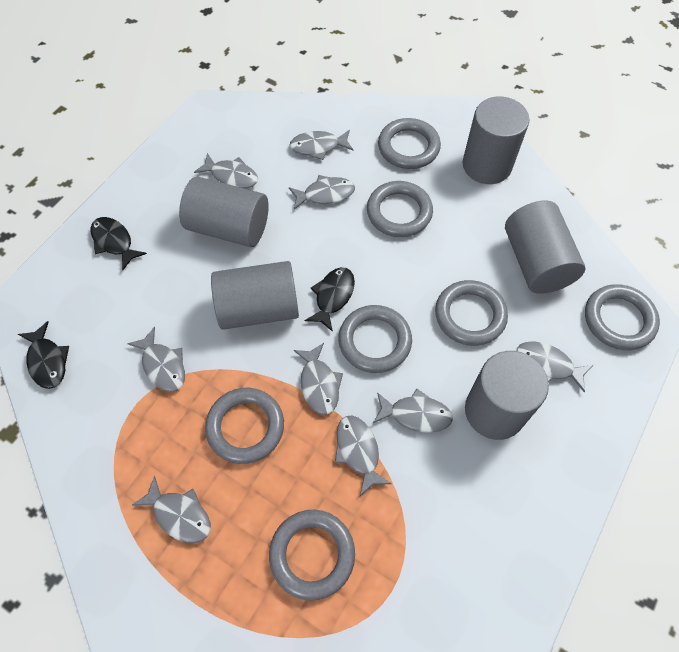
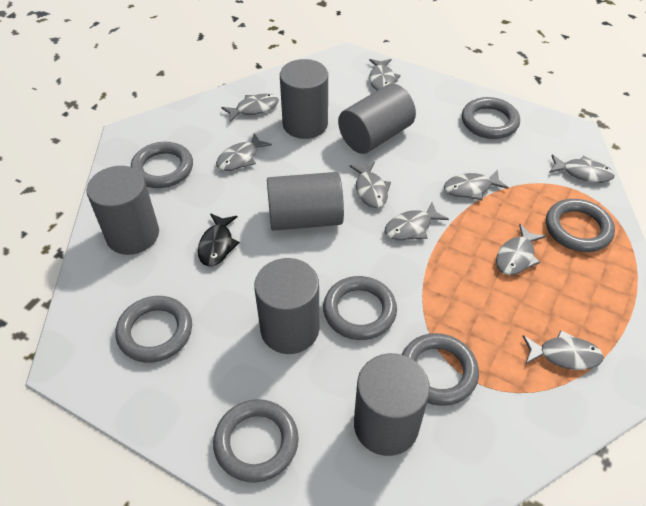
black fish: [18,321,69,389] [90,217,147,270] [305,267,355,332] = 3 -> [198,213,240,266] = 1
grey cylinder: [179,177,269,247] [211,261,299,330] [463,96,529,184] [465,351,549,440] [505,200,585,294] = 5 -> [87,166,159,255] [254,258,319,354] [267,172,344,231] [280,59,328,139] [338,84,416,154] [354,353,430,456] = 6

